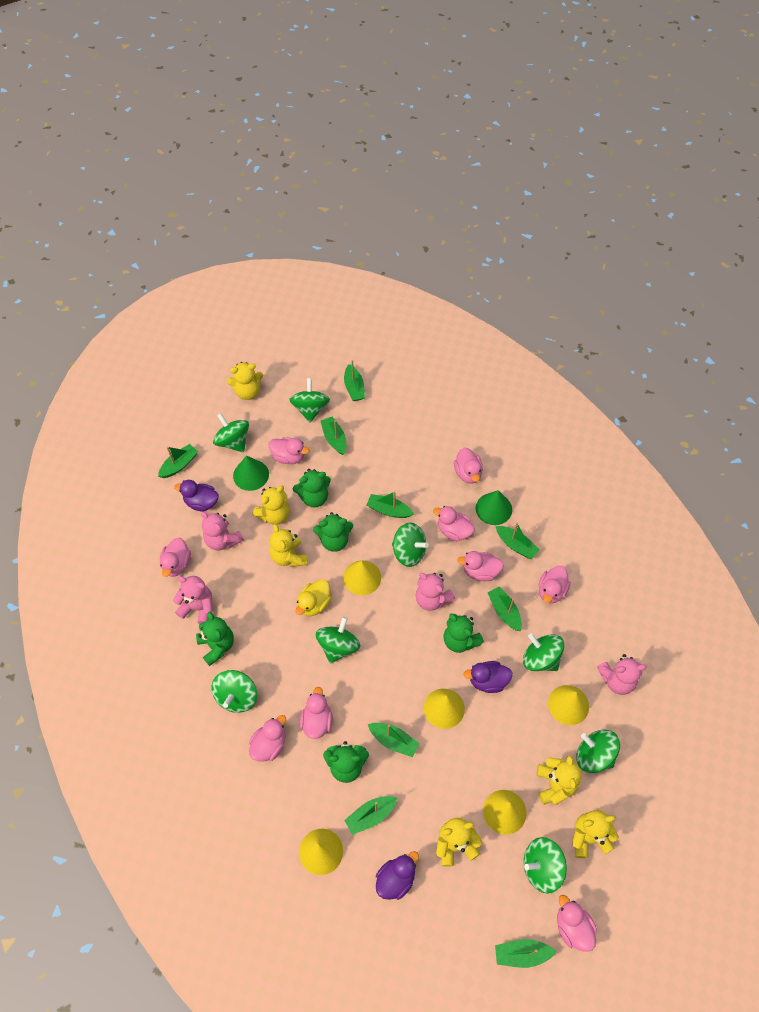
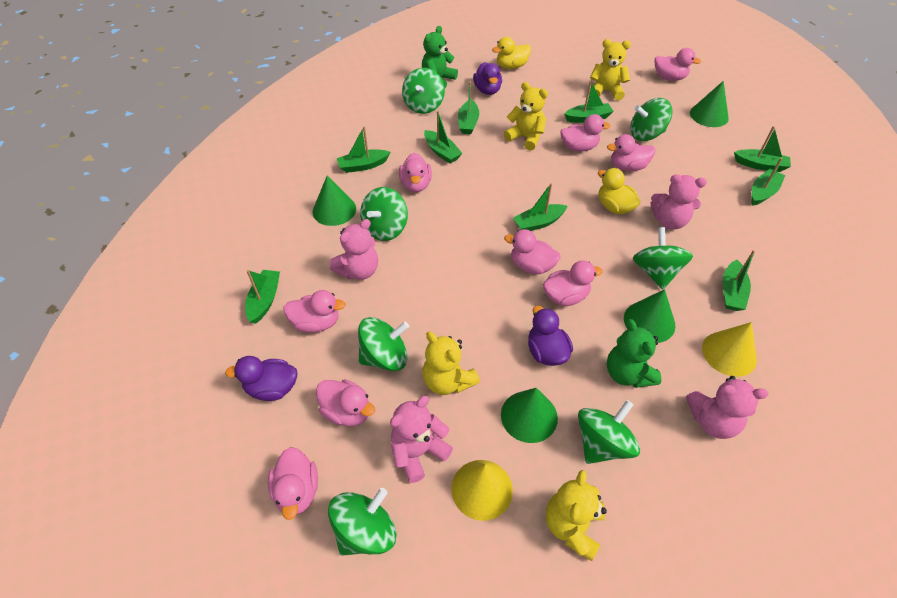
green cone: [233,455,269,491] [476,490,512,525] = 2 -> [312,176,356,226] [501,388,558,443] [624,289,676,343] [690,81,729,127] = 4
green spinning top: [212,670,257,713] [213,413,249,452] [289,378,330,422] [316,617,360,664] [392,522,429,567] [523,633,564,671] [524,837,567,894] [576,730,620,773] = 8 -> [328,488,396,556] [358,317,409,371] [360,187,408,241] [402,68,445,114] [578,400,640,464] [630,98,673,141] [633,227,693,290] = 7
green teddy bear: [196,612,234,666] [293,469,331,508] [313,512,353,552] [323,741,369,783] [444,614,484,653] = 5 -> [422,26,458,88] [607,319,662,388] = 2
yellow cone: [299,829,343,875] [343,560,381,595] [424,689,465,729] [483,790,526,835] [548,685,589,725] = 5 -> [451,460,513,521] [702,322,757,377] = 2
yellow duck: [295,580,332,616] = 1 -> [492,37,531,69] [598,168,641,214] = 2
yellow teddy bear: [227,362,263,400] [252,486,290,525] [270,524,308,567] [436,818,482,867] [536,756,582,805] [572,810,619,858] = 6 -> [422,331,480,395] [504,82,548,151] [546,470,607,561] [590,39,631,101] = 4

